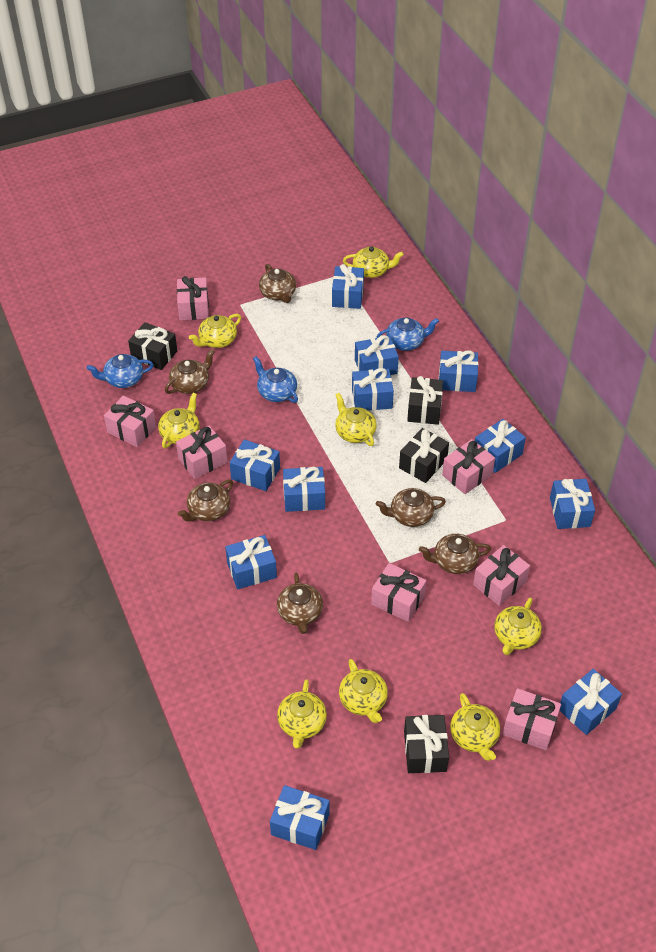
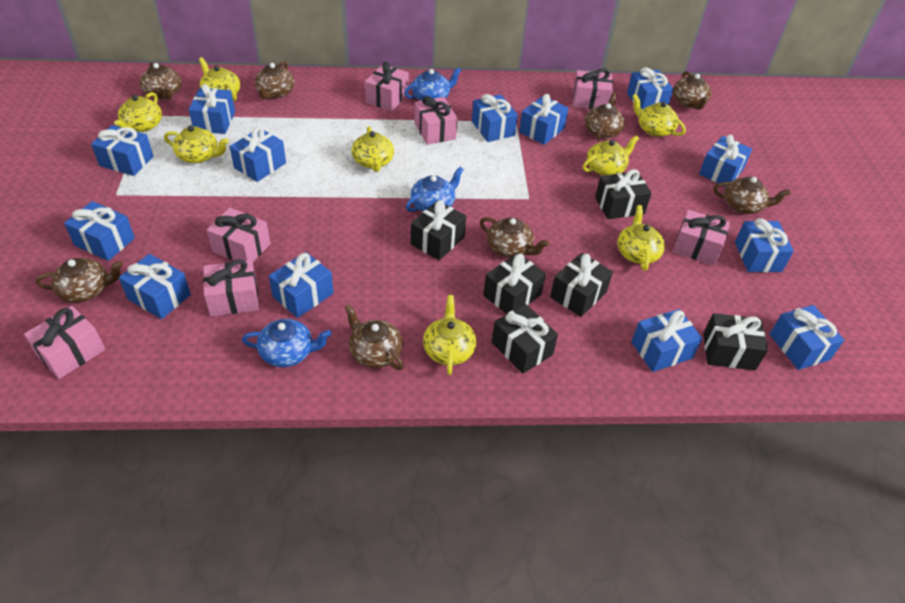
black gift: [128,322,177,370] [399,428,449,483] [404,715,449,773] [407,376,443,425] = 4 -> [411,200,466,260] [483,253,546,314] [492,304,558,374] [550,253,613,317] [595,169,652,219] [703,313,768,370] = 6
blue gift: [225,535,277,589] [230,440,280,491] [270,785,330,850] [283,467,325,512] [332,264,364,309] [352,368,394,411] [355,335,399,375] [439,351,478,392] [475,419,526,473] [550,479,595,529] [559,669,622,735] = 11 -> [64,201,135,261] [91,125,154,176] [119,254,191,319] [189,84,235,134] [230,126,286,182] [269,252,334,318] [472,94,518,142] [519,94,569,145] [627,67,674,109] [631,309,703,372] [699,135,752,187] [735,218,794,272] [770,305,844,370] = 13
brown teapot: [165,349,215,394] [178,479,233,522] [259,264,296,303] [277,572,323,634] [376,488,446,527] [419,534,491,574] = 6 -> [36,258,123,303] [140,62,181,99] [255,61,294,99] [345,304,404,370] [480,217,549,258] [585,92,625,141] [673,71,711,110] [713,177,791,214] = 8

